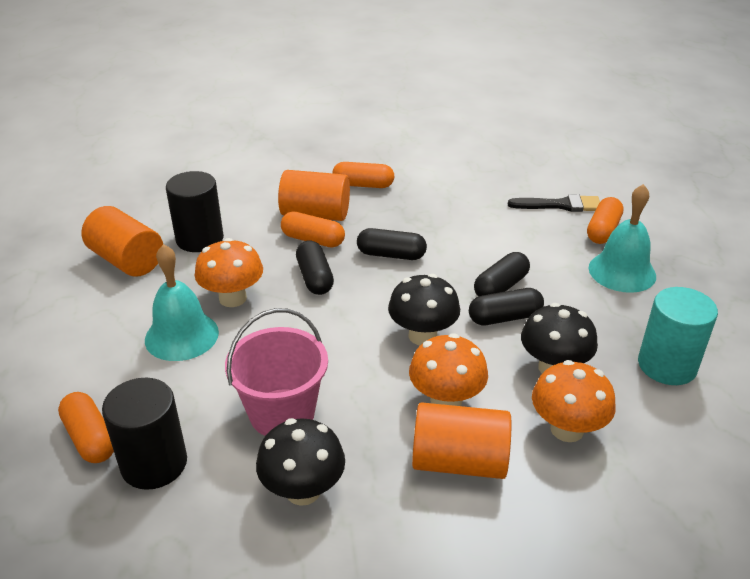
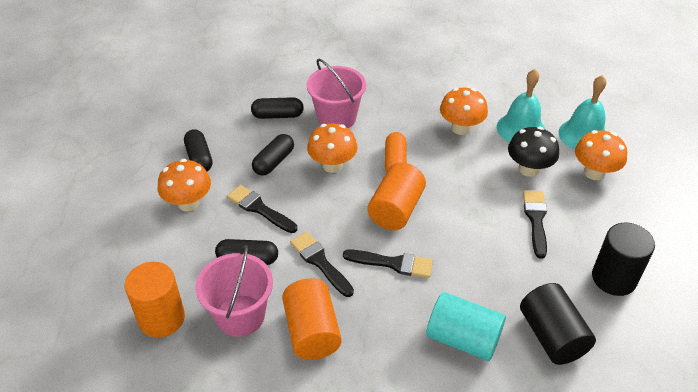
black brush: [508,194,600,212] = 1 -> [227,185,297,233] [290,232,354,297] [343,249,433,278] [523,190,547,259] = 4
black mushroom: [256,418,345,506] [388,274,460,345] [521,303,598,373] = 3 -> [508,127,559,177] = 1
orange capsule: [58,392,114,463] [281,212,345,248] [333,162,394,188] [587,197,624,244] = 4 -> [385,132,407,172] = 1
orange mushroom: [195,238,263,307] [409,333,488,406] [532,360,616,442] = 3 -> [158,159,211,211] [307,123,357,173] [440,88,488,135] [575,130,627,180] = 4
pink bucket: [225,308,328,436] = 1 -> [195,245,273,337] [307,59,366,128] = 2

